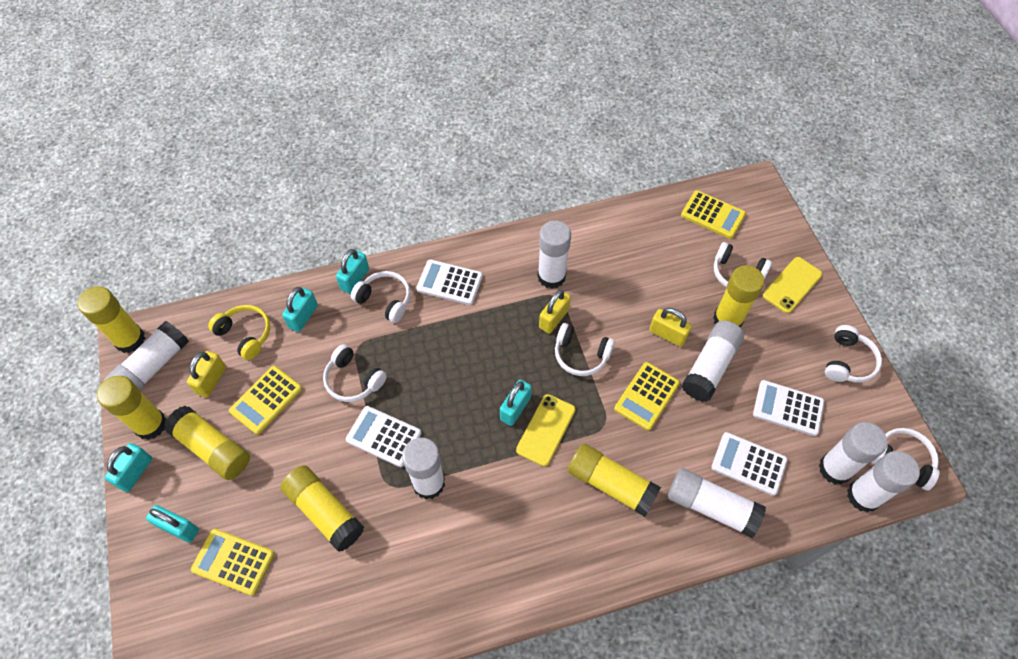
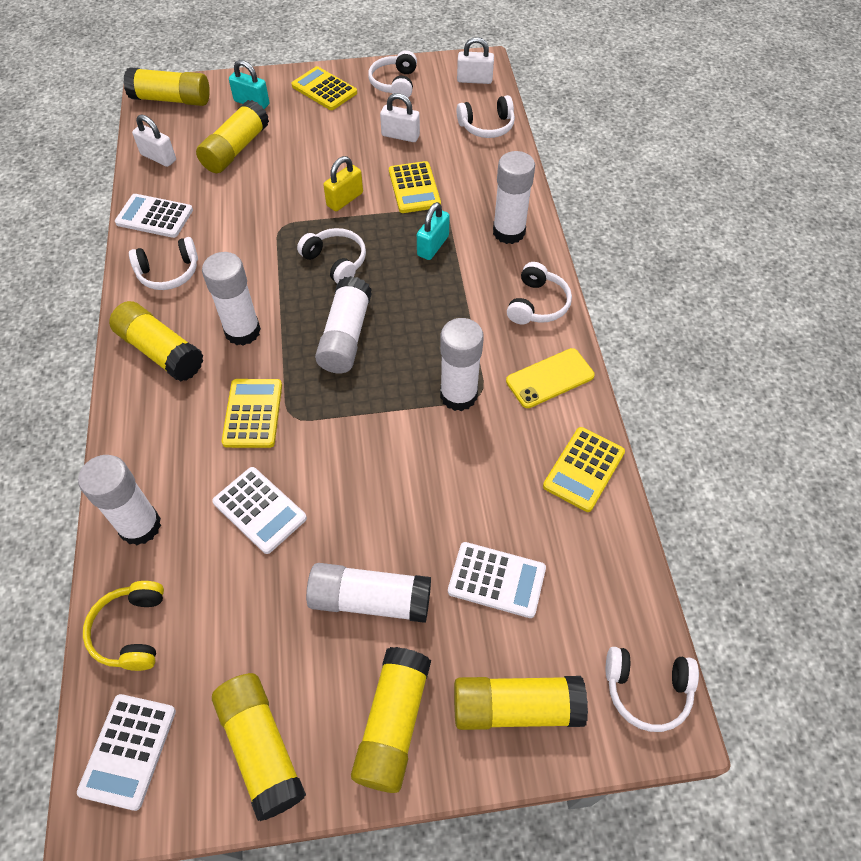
turquoise padlock: [105,443,152,492] [146,505,199,543] [282,287,318,332] [336,249,369,294] [500,379,532,426] = 5 -> [229,60,269,109] [417,202,450,260] = 2
white glue stick: [104,321,189,390] [402,437,445,499] [537,221,571,289] [668,468,766,538] [682,321,744,402] [818,422,887,485] [847,451,920,512] = 7 -> [78,455,161,545] [202,252,261,346] [306,563,431,623] [315,276,372,374] [440,318,484,411] [493,151,535,244] = 6
white padlock: none = 0 -> [132,114,176,167] [380,93,420,142] [457,37,494,84] = 3
yellow padlock: [187,351,226,398] [539,290,571,334] [649,308,692,347] = 3 -> [323,156,363,211] = 1
yellow phone: [516,394,576,466] [763,257,823,313] = 2 -> [506,348,595,408] = 1

